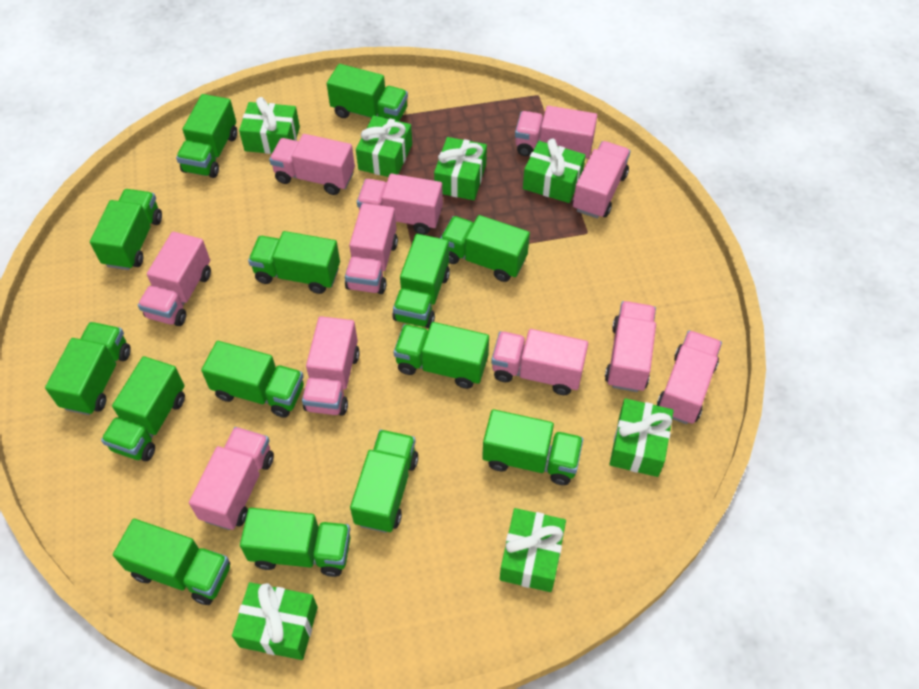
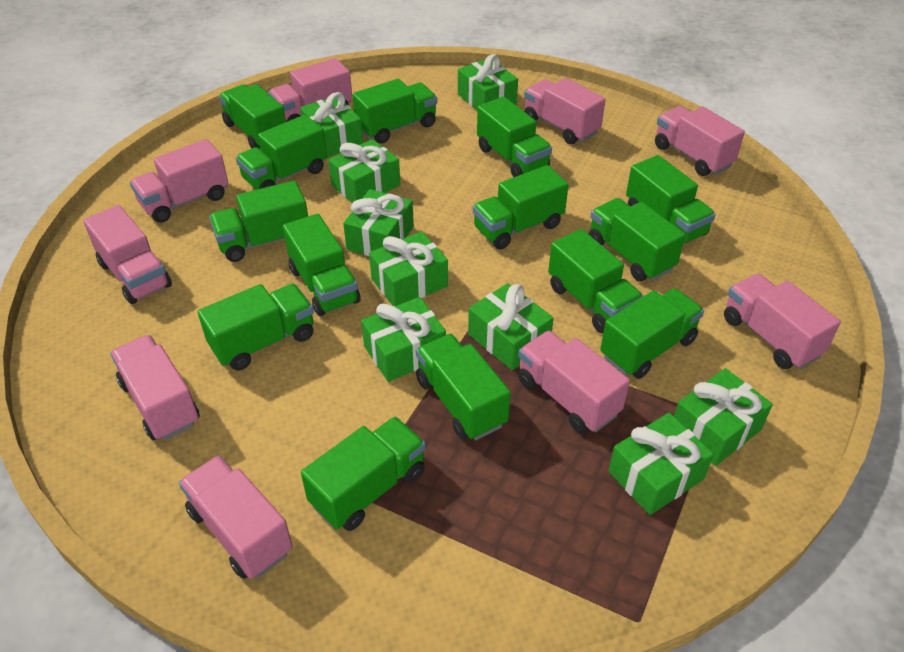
green gift: [232,582,318,660] [239,97,300,154] [356,115,412,177] [434,137,487,200] [500,508,566,592] [523,138,586,203] [610,398,674,477] = 7 -> [300,92,363,157] [328,139,400,203] [343,189,414,256] [361,297,446,382] [369,232,448,306] [458,54,518,110] [468,283,554,370] [608,413,714,515] [674,368,773,466] = 9
pink truck: [138,232,211,326] [189,427,274,530] [269,134,355,195] [302,316,360,416] [345,203,398,294] [357,174,443,235] [491,329,588,395] [515,106,597,159] [572,141,631,219] [605,301,656,392] [657,330,722,424] = 11 -> [83,205,172,304] [110,335,200,440] [130,139,229,223] [179,455,293,579] [268,58,353,122] [518,331,630,433] [524,78,606,144] [655,106,745,176] [724,274,841,369] = 9

